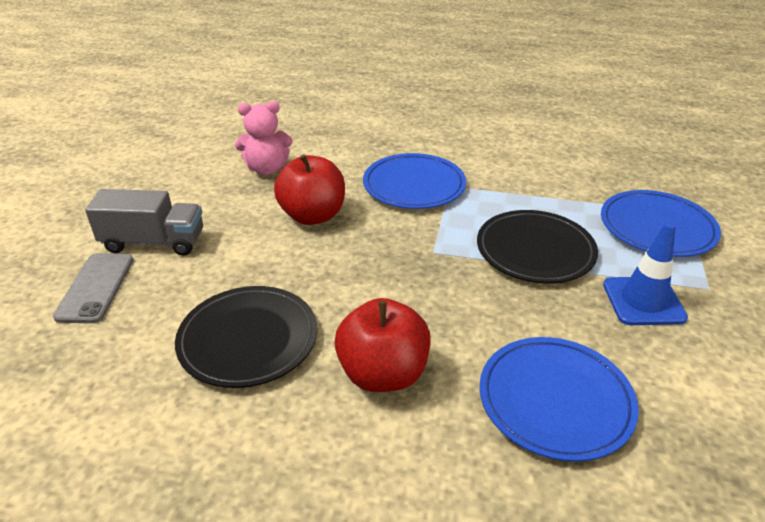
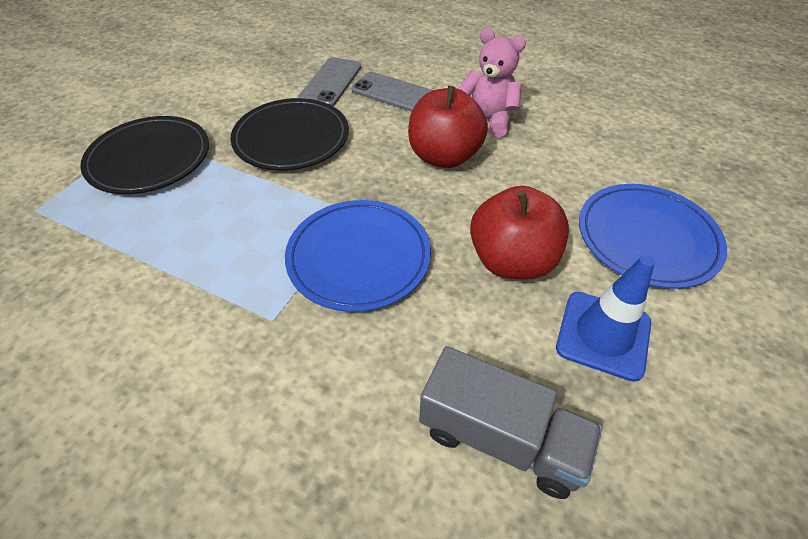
blue plate: [363,153,466,209] [479,337,639,462] [601,190,721,257] = 3 -> [285,200,431,312] [579,184,727,289] = 2
grey phone: [53,253,133,323] = 1 -> [298,57,361,106] [352,72,433,112] = 2

